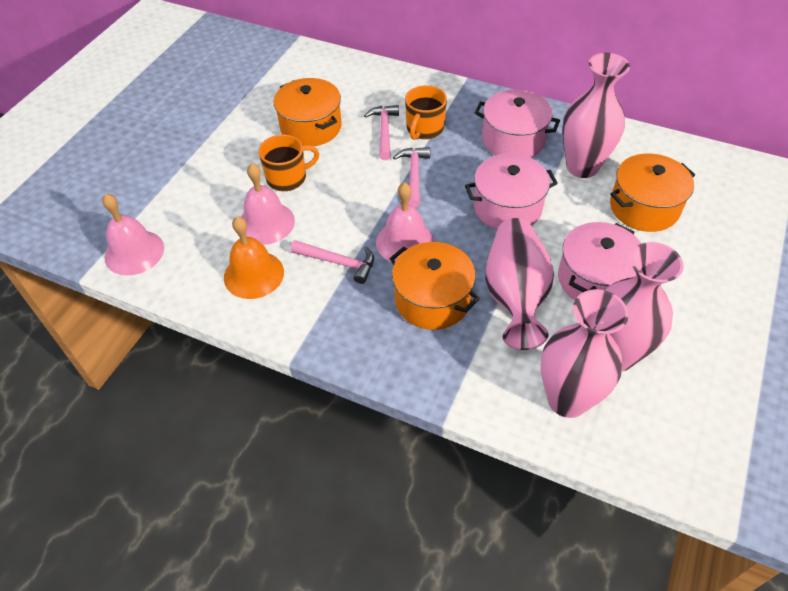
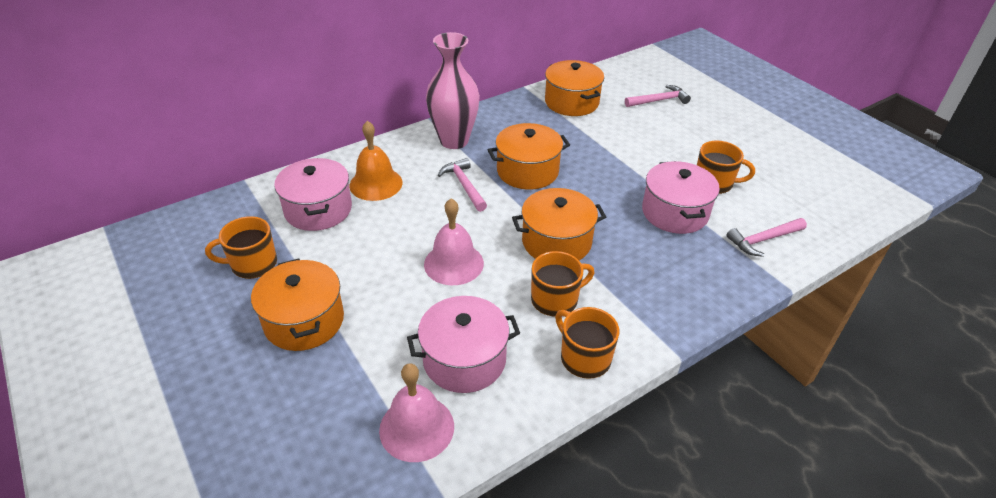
orange mug: [258,134,319,191] [405,85,447,140] = 2 -> [205,216,277,279] [531,251,595,317] [555,307,619,379] [697,140,755,194] = 4
orange pot: [274,78,342,146] [389,242,480,330] [610,153,695,232] = 3 -> [251,259,344,351] [488,123,570,190] [512,188,606,260] [545,60,604,116] = 4
pink bell: [102,194,164,276] [241,163,295,245] [376,182,434,262] = 3 -> [379,363,454,462] [424,198,484,285] = 2
pink vase: [485,218,554,350] [541,289,629,418] [562,53,630,178] [605,242,684,371] = 4 -> [426,32,480,149] = 1

